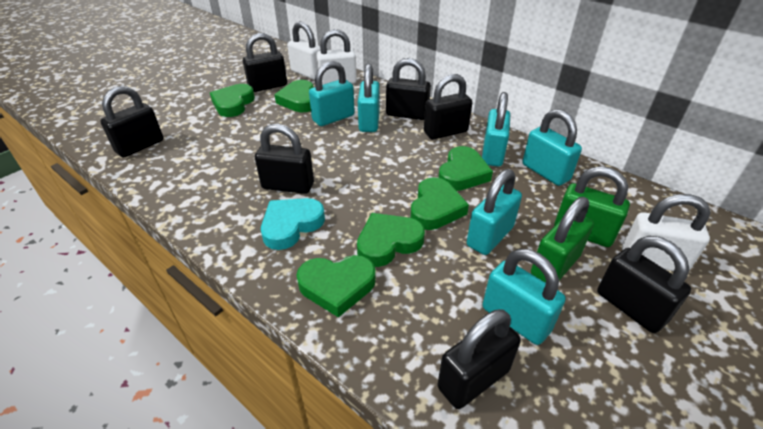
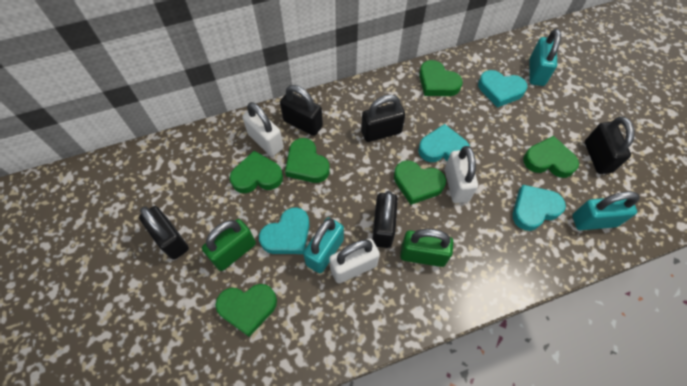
black padlock: [100,86,163,158] [243,33,287,92] [255,124,314,194] [386,58,431,120] [424,74,472,140] [437,309,521,409] [597,236,691,333] = 7 -> [139,206,189,260] [280,85,323,136] [361,95,405,142] [372,191,398,248] [585,117,635,174] = 5
turquoise heart: [261,198,325,250] = 1 -> [259,207,309,254] [418,124,470,162] [478,70,527,108] [513,185,566,231] = 4
turquoise padlock: [309,61,355,126] [358,63,380,132] [467,169,522,255] [482,92,510,167] [483,249,566,345] [522,109,582,186] = 6 -> [303,217,344,273] [530,29,561,86] [572,191,640,230] = 3

